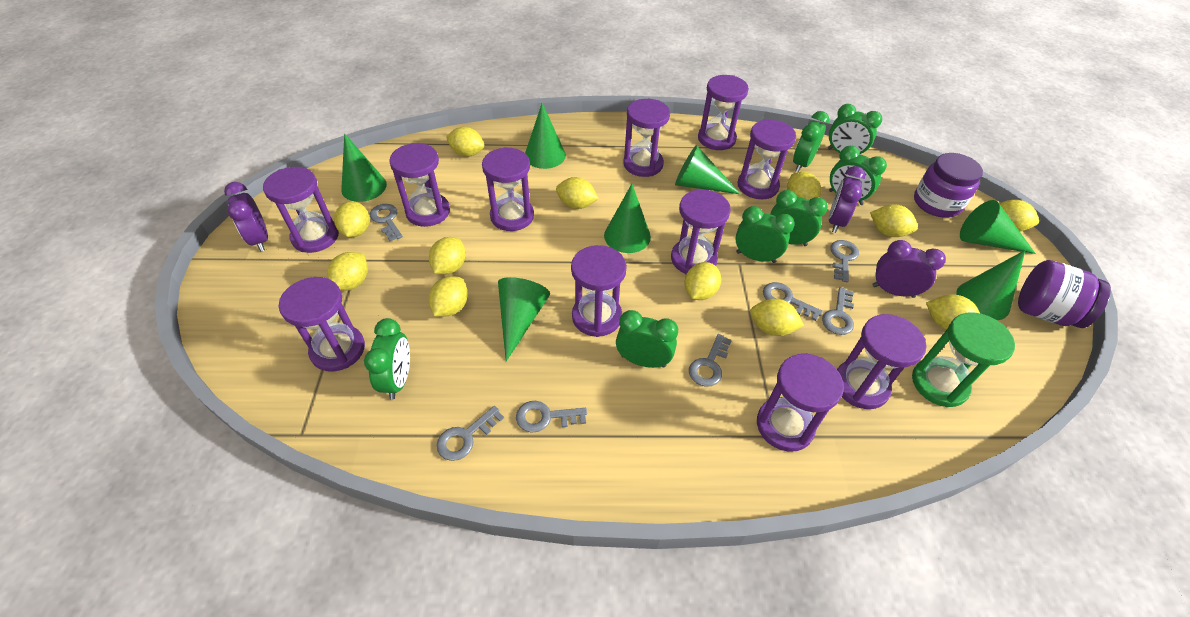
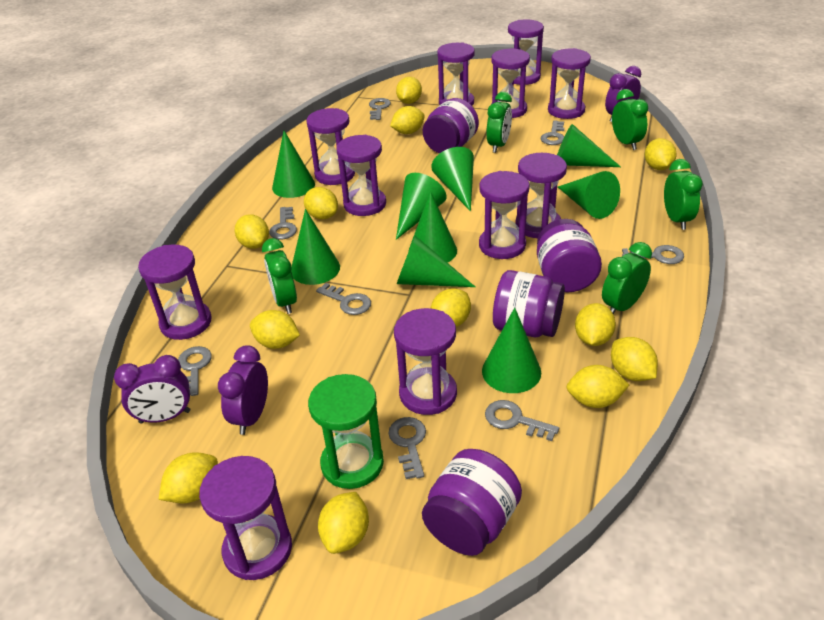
green clock: [364,318,410,400] [616,310,678,368] [735,206,795,263] [771,190,828,246] [793,111,829,172] [828,104,882,155] [829,146,887,205] = 7 -> [262,238,297,314] [486,92,512,153] [602,242,652,314] [612,89,648,150] [664,159,703,230] = 5
green cone: [341,134,387,202] [498,277,550,361] [525,103,566,169] [604,184,651,253] [675,145,740,194] [956,250,1026,320] [960,200,1036,254] = 7 -> [272,131,315,198] [291,209,340,285] [396,173,447,240] [397,236,475,287] [408,191,457,263] [431,147,474,211] [482,307,541,393] [557,124,621,167] [558,171,620,219] = 9
grey key: [370,204,403,241] [436,406,504,461] [516,401,587,433] [689,334,732,387] [763,282,823,321] [822,287,854,335] [830,240,859,282] = 7 -> [178,346,212,396] [269,207,297,239] [316,283,371,315] [369,98,391,120] [388,417,426,479] [485,400,559,441] [541,121,564,145] [622,245,684,264] = 8
purple jar: [914,153,983,218] [1018,260,1111,328] = 2 -> [422,449,522,556] [423,98,479,153] [493,270,565,337] [537,219,602,292] = 4

